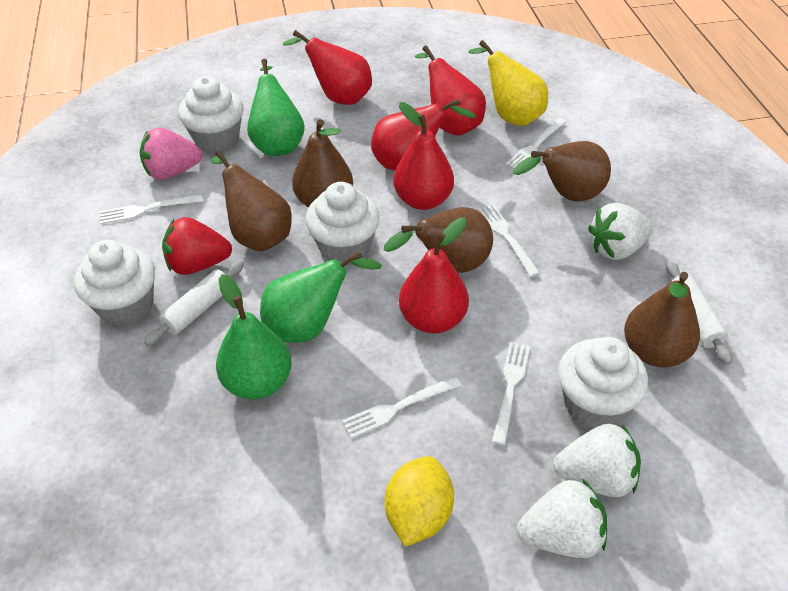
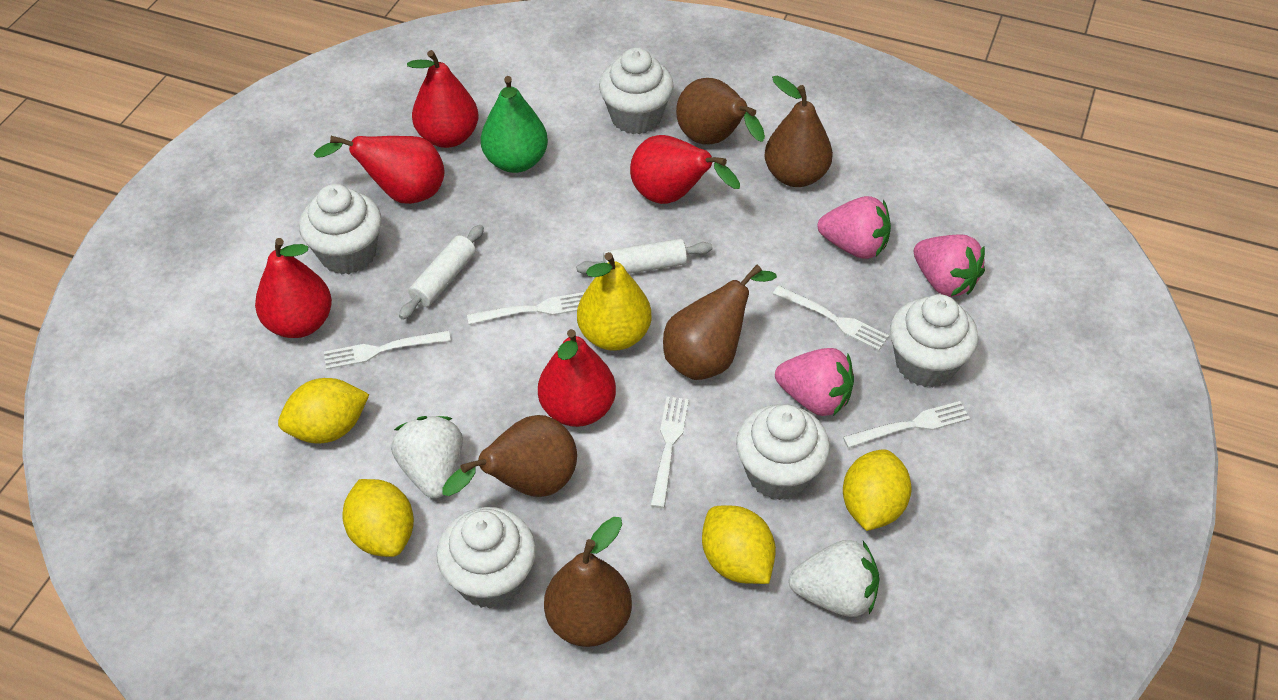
green pear: [216,274,292,399] [247,59,305,156] [260,251,382,343] = 3 -> [481,76,548,173] = 1
pink strawberry: [140,127,202,180] = 1 -> [775,348,854,416] [818,196,891,259] [914,234,985,297] = 3
red strawberry: [162,217,232,275] = 1 -> none = 0
white cupcake: [74,240,155,327] [178,76,243,153] [305,182,380,265] [558,337,648,429] = 4 -> [299,184,382,274] [436,507,536,609] [599,48,674,134] [736,404,830,500] [890,294,978,388] = 5
white strawberry: [517,479,607,558] [553,424,641,497] [588,203,653,260] = 3 -> [391,416,463,499] [789,540,880,617] = 2
yellow lemon: [385,456,454,547] = 1 -> [278,378,369,443] [342,479,414,557] [702,506,776,584] [843,449,912,531] = 4

